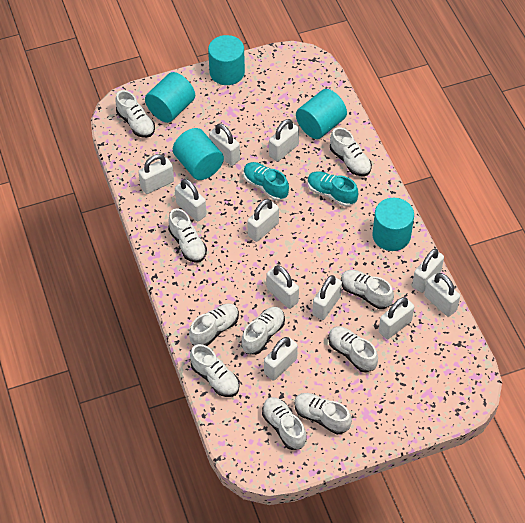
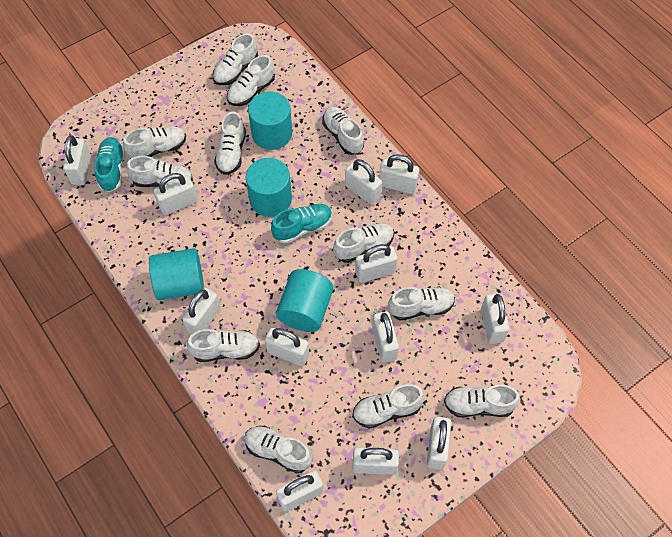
turquoise cylinder: [145,72,195,123] [173,128,224,180] [208,35,245,85] [296,89,347,139] [372,198,414,251] = 5 -> [149,248,204,300] [246,158,292,217] [248,92,292,150] [276,269,333,332] = 4
white padlock: [138,154,174,194] [175,179,207,221] [209,124,240,166] [247,199,279,242] [264,337,298,381] [267,265,299,309] [269,119,299,161] [312,275,342,320] [379,297,414,339] [412,249,444,293] [424,273,460,317] = 11 -> [63,135,91,185] [154,173,197,215] [182,288,221,335] [265,328,309,366] [276,470,323,512] [345,159,382,205] [353,448,399,475] [355,244,398,283] [372,311,399,363] [379,154,420,194] [427,417,451,470] [481,293,509,344] = 12
white shoe: [115,90,155,138] [168,208,207,263] [189,303,239,346] [190,344,240,397] [241,307,285,355] [262,397,307,450] [294,393,352,434] [329,326,378,372] [330,127,372,176] [341,270,394,309] = 10 -> [123,126,186,158] [126,156,193,187] [187,329,260,362] [213,33,258,85] [214,111,246,175] [227,55,275,106] [244,426,313,473] [322,107,364,155] [333,223,394,263] [352,384,425,429] [388,287,455,321] [444,385,520,417] = 12

